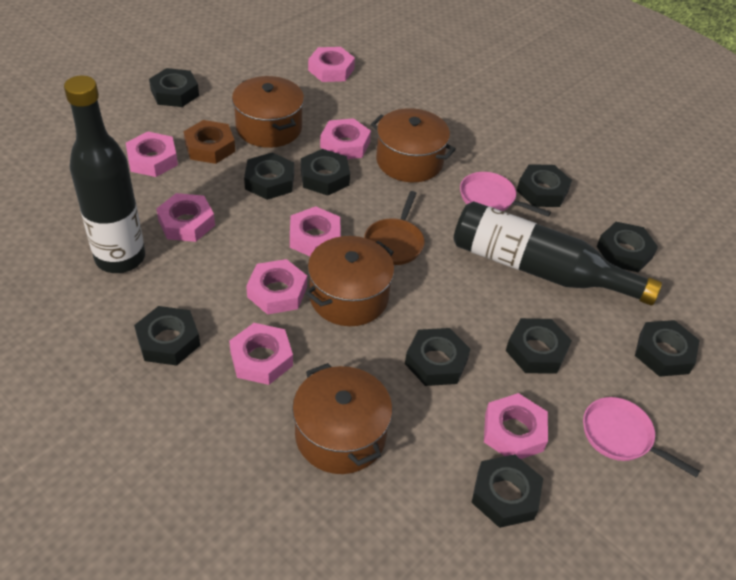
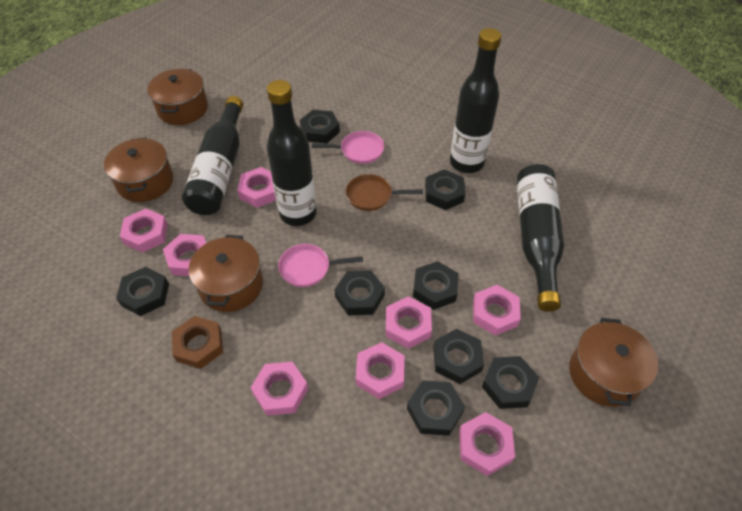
black bottle: [64,75,145,273] [454,201,662,306] = 2 -> [182,96,243,215] [267,80,317,226] [450,28,501,173] [517,164,564,312] = 4
black nut: [134,306,200,366] [149,68,199,107] [244,152,294,200] [301,149,350,196] [405,328,470,386] [471,454,543,528] [506,318,572,374] [517,164,572,207] [597,222,658,272] [635,320,700,377] = 10 -> [116,267,169,316] [300,110,340,143] [335,270,385,315] [407,380,465,436] [413,261,459,310] [425,169,466,210] [433,329,484,384] [482,356,539,409] = 8

